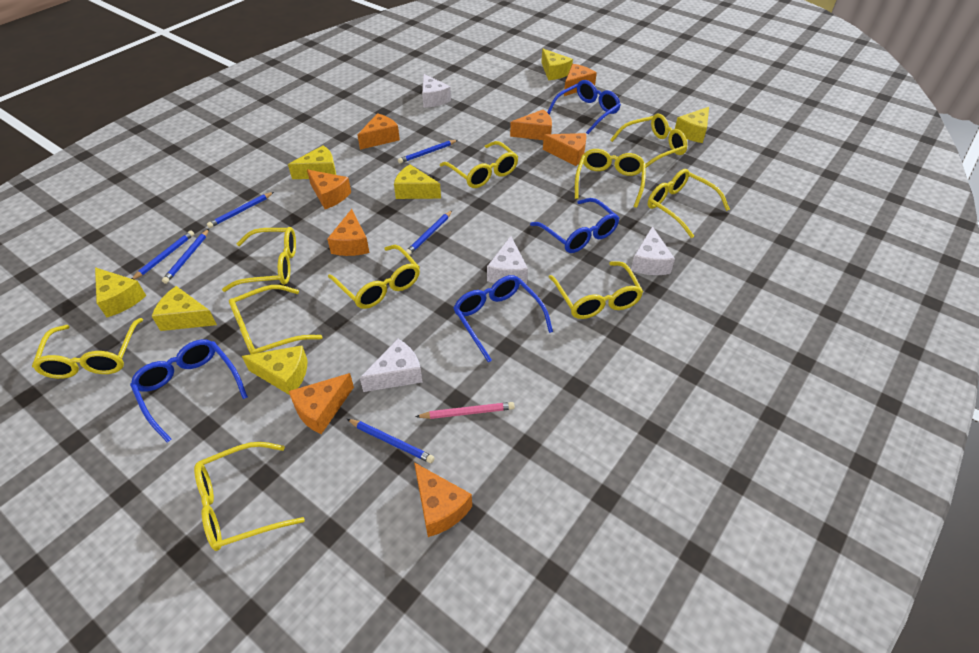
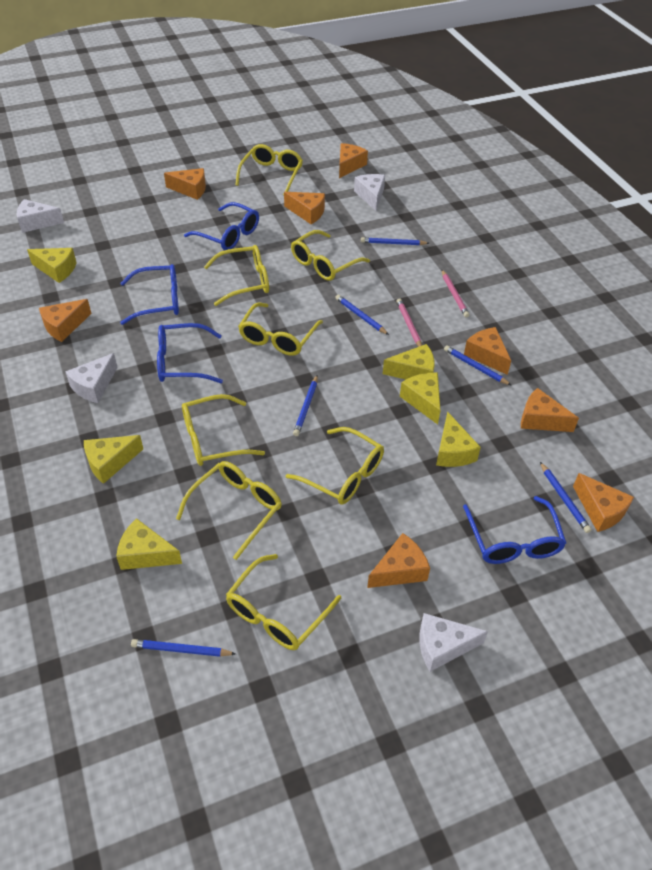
pink pencil: [415,402,515,419] = 1 -> [396,298,422,347] [442,270,470,318] = 2
yellow cheese: [95,267,146,318] [152,286,217,331] [242,346,307,395] [288,145,336,179] [394,164,441,199] [541,49,573,80] [675,107,709,143] = 7 -> [27,248,77,283] [84,435,143,484] [116,518,182,570] [383,344,435,380] [400,373,441,424] [436,411,481,467] = 6
yellow glasses: [32,318,143,379] [194,442,305,551] [222,227,296,292] [229,285,322,354] [328,245,420,309] [440,141,518,188] [549,261,643,319] [575,149,646,208] [610,114,687,167] [648,169,730,238] = 10 -> [176,461,282,560] [182,394,265,466] [204,245,269,306] [226,554,342,650] [235,144,303,195] [238,303,323,356] [286,427,384,505] [291,230,370,281] = 8

